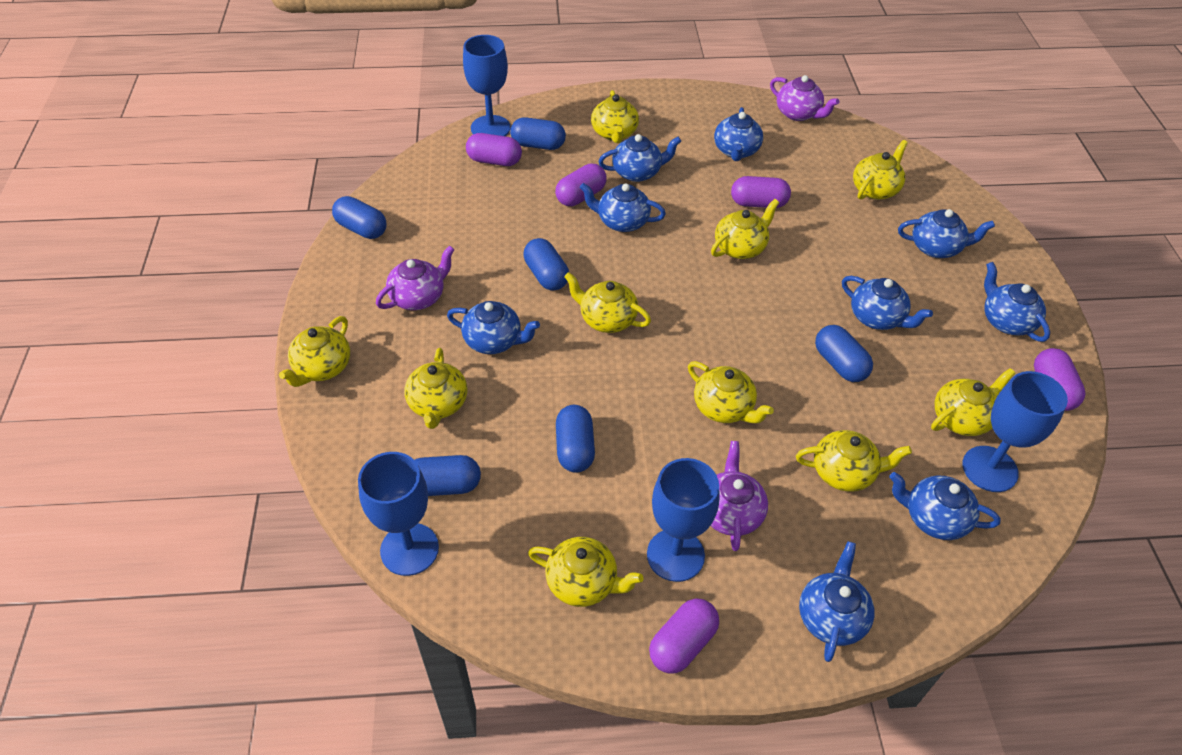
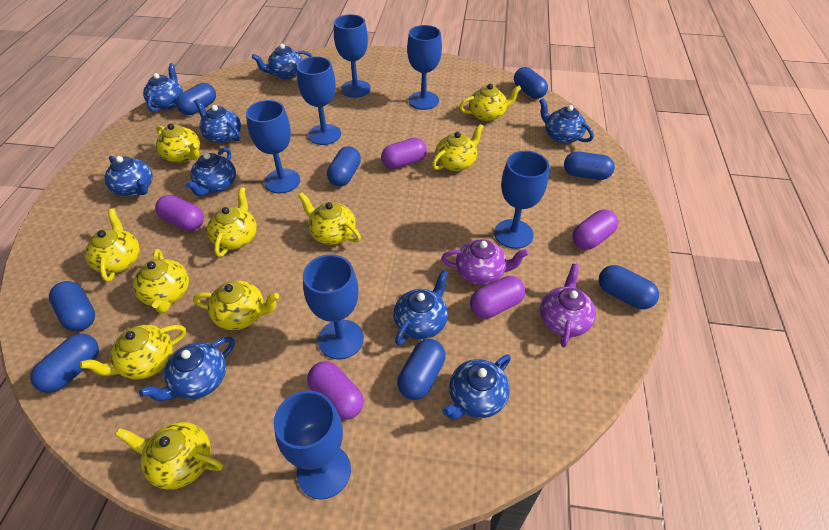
blue capsule: [332,196,387,239] [415,455,481,496] [510,117,566,150] [523,238,569,291] [556,405,595,473] [815,325,873,382] = 6 -> [30,334,99,393] [49,281,95,331] [176,83,216,115] [327,146,361,187] [398,339,446,400] [514,67,548,99] [564,151,615,180] [599,265,659,309] = 8
blue goblet: [358,452,439,576] [463,35,511,136] [647,458,720,582] [962,371,1068,492] = 4 -> [246,100,300,193] [274,390,351,499] [297,56,341,145] [303,254,364,359] [334,14,371,98] [407,25,442,110] [494,151,549,249] = 7
purple teapot: [376,246,455,310] [710,441,768,551] [770,75,839,121] = 3 -> [441,239,529,285] [540,264,596,347] = 2

